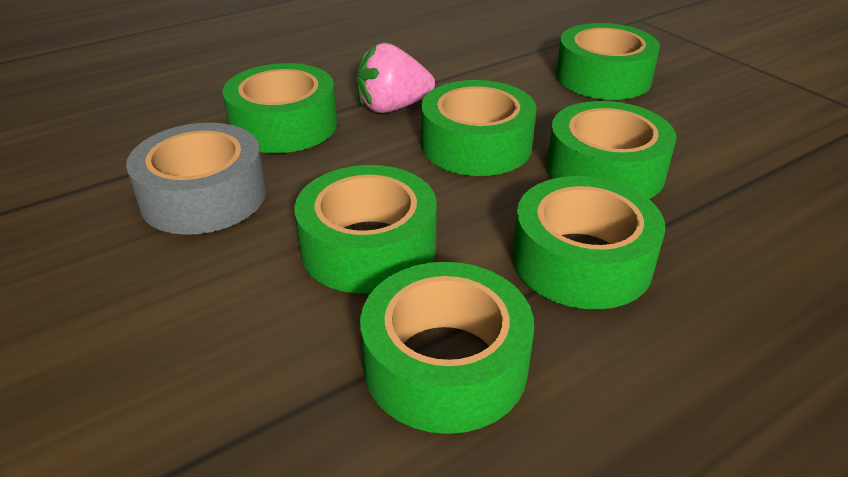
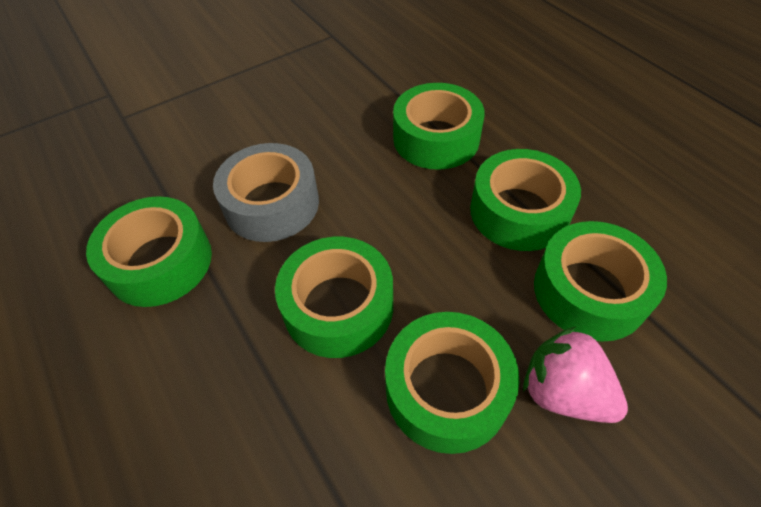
green tape: [223,63,337,153] [294,165,437,294] [360,262,534,434] [421,80,536,176] [512,176,665,309] [547,101,676,199] [556,23,660,100] = 7 -> [86,196,212,307] [275,237,393,358] [385,312,519,454] [393,83,485,170] [470,149,581,251] [534,221,667,342] = 6

